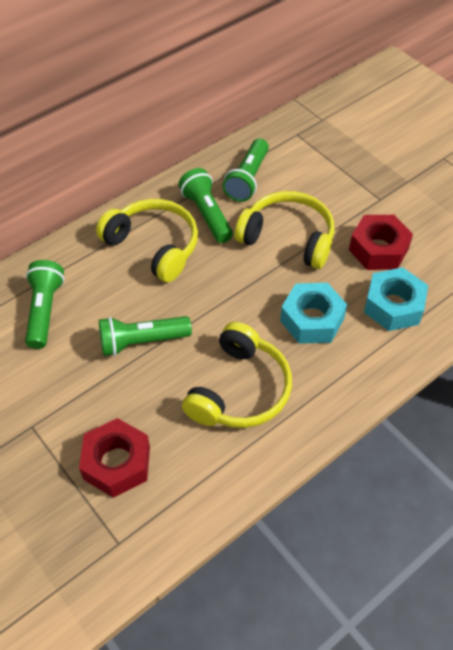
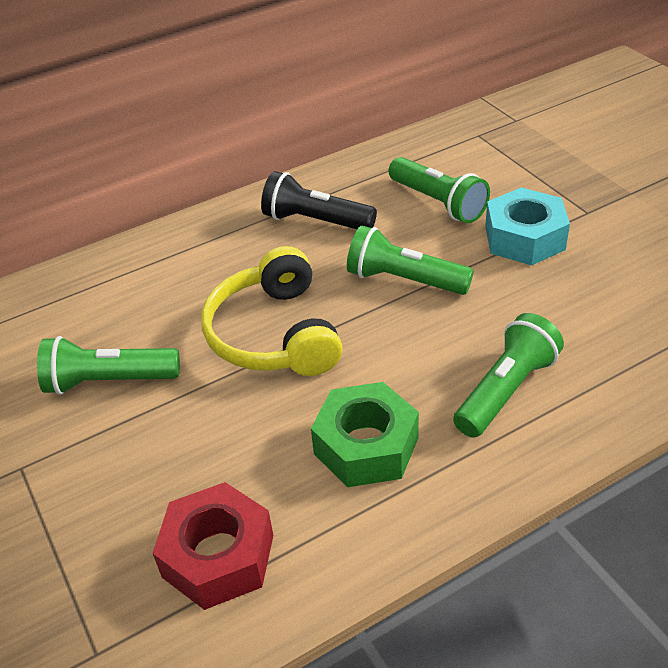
black flashlight: none = 0 -> [261,171,377,229] = 1
green nut: none = 0 -> [311,382,419,487] = 1
red nut: [79,418,150,498] [349,215,413,270] = 2 -> [153,482,273,610] = 1
turquoise nut: [280,283,347,344] [364,267,428,331] = 2 -> [485,187,570,266] = 1
yellow headphones: [96,199,198,282] [182,322,292,428] [235,191,334,269] = 3 -> [201,246,342,376] = 1

